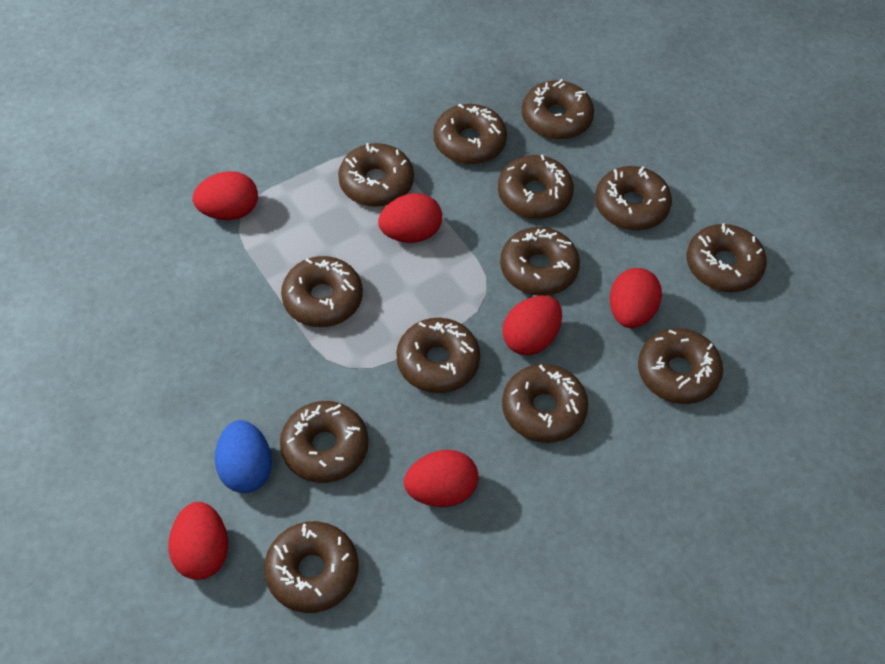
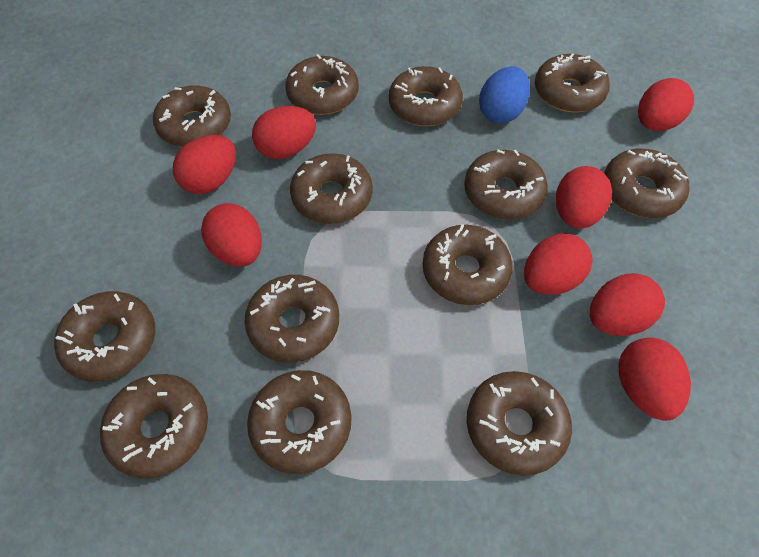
red egg: [168,502,228,580] [192,171,258,220] [378,193,442,243] [404,450,478,507] [502,295,562,355] [610,268,662,328] = 6 -> [173,135,236,194] [201,203,262,267] [252,106,316,159] [524,233,593,295] [556,166,612,229] [590,273,665,336] [619,337,691,421] [638,78,694,131] = 8

